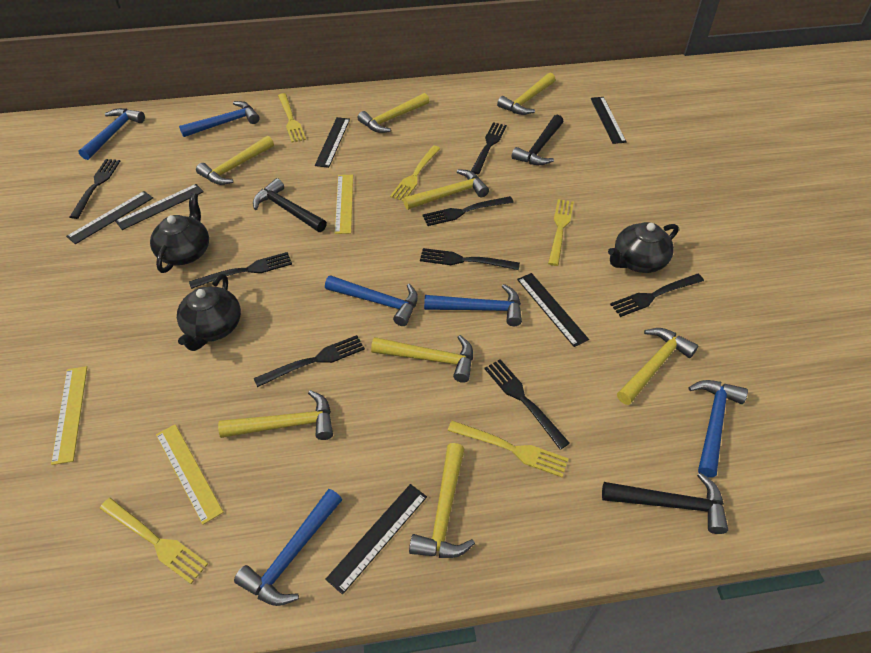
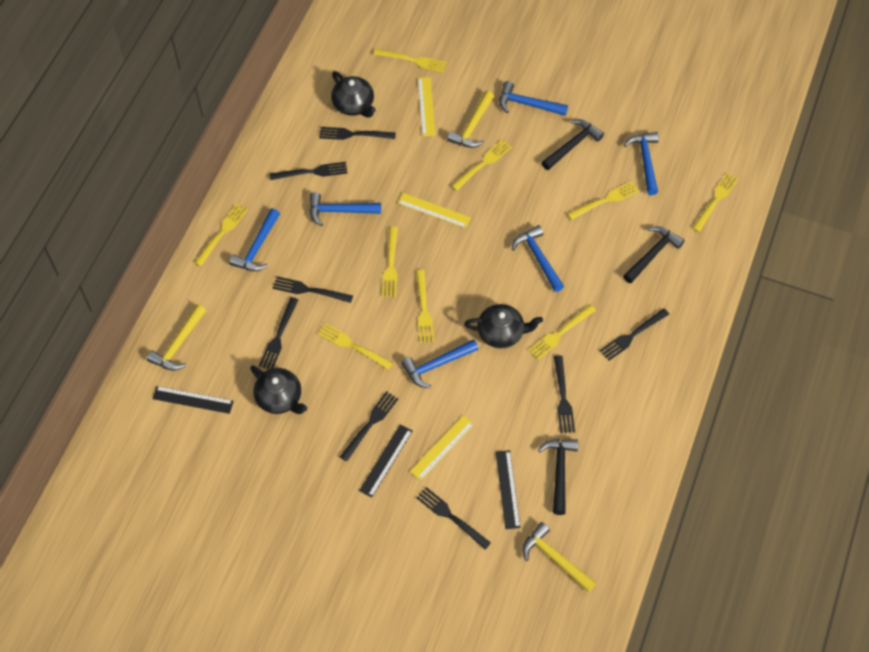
black ruler: [66,191,153,244] [115,184,204,230] [315,117,350,168] [325,484,427,595] [517,273,589,347] [591,97,627,144] = 6 -> [152,386,233,414] [359,424,413,498] [496,450,521,529] = 3
yellow fork: [100,498,208,584] [278,93,306,143] [390,146,441,201] [448,420,569,477] [548,199,574,266] = 5 -> [194,203,248,267] [318,323,393,370] [373,48,447,73] [382,226,398,297] [416,270,434,343] [451,139,512,191] [528,305,596,360] [567,181,639,220] [692,173,739,232] = 9
yellow hammer: [196,136,274,185] [218,390,333,440] [358,93,429,133] [371,335,473,383] [403,169,489,210] [409,443,475,558] [497,73,555,115] [617,328,698,405] = 8 -> [147,305,206,371] [447,91,494,148] [523,522,596,592] = 3

